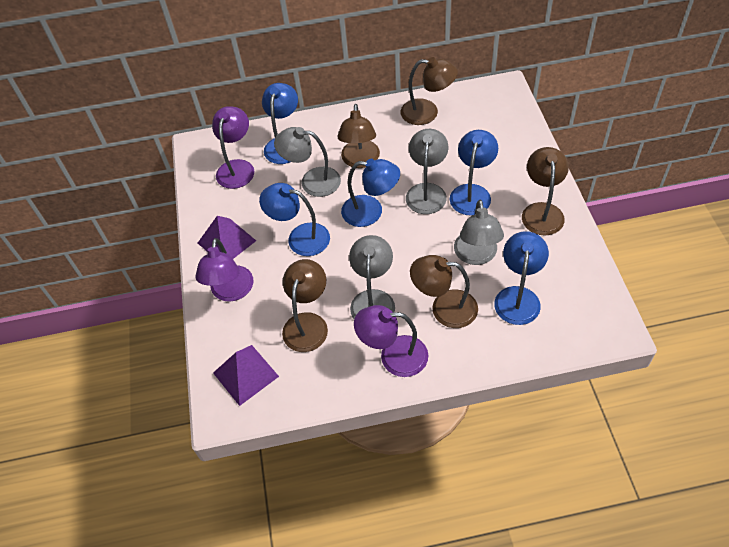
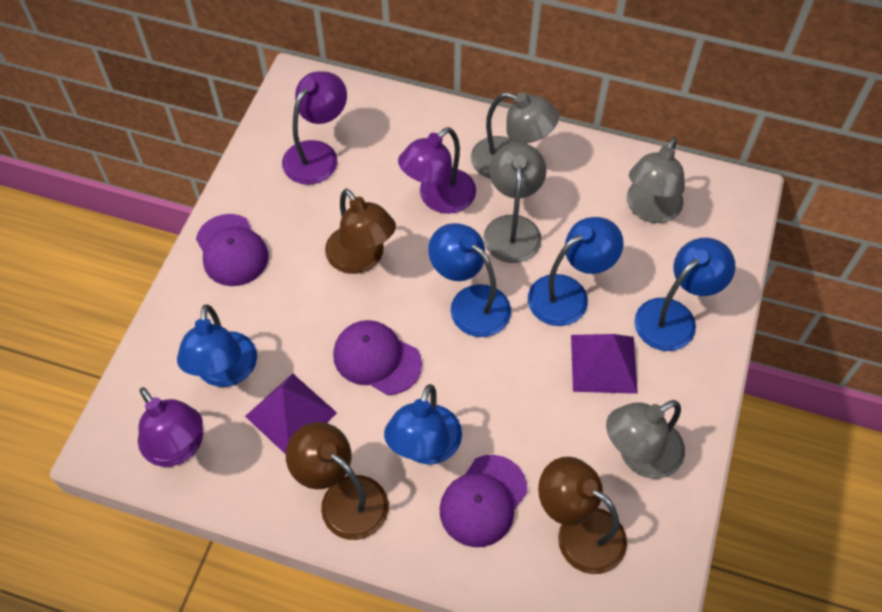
brown lamp: [282,259,328,352] [337,104,380,168] [401,57,458,125] [410,255,478,328] [522,147,569,235] = 5 -> [286,422,389,540] [325,189,396,274] [538,457,627,574] = 3
purple cap: none = 0 -> [196,214,268,286] [333,320,422,395] [440,455,527,547] = 3

